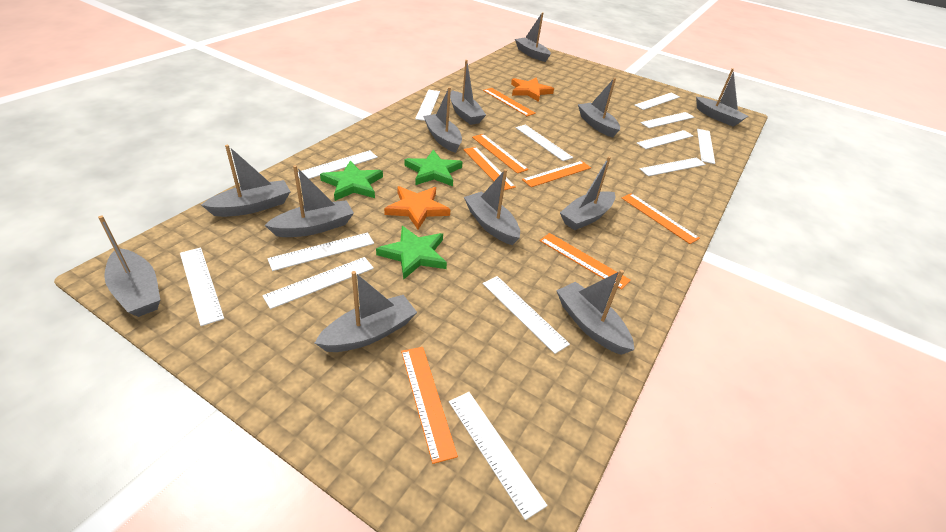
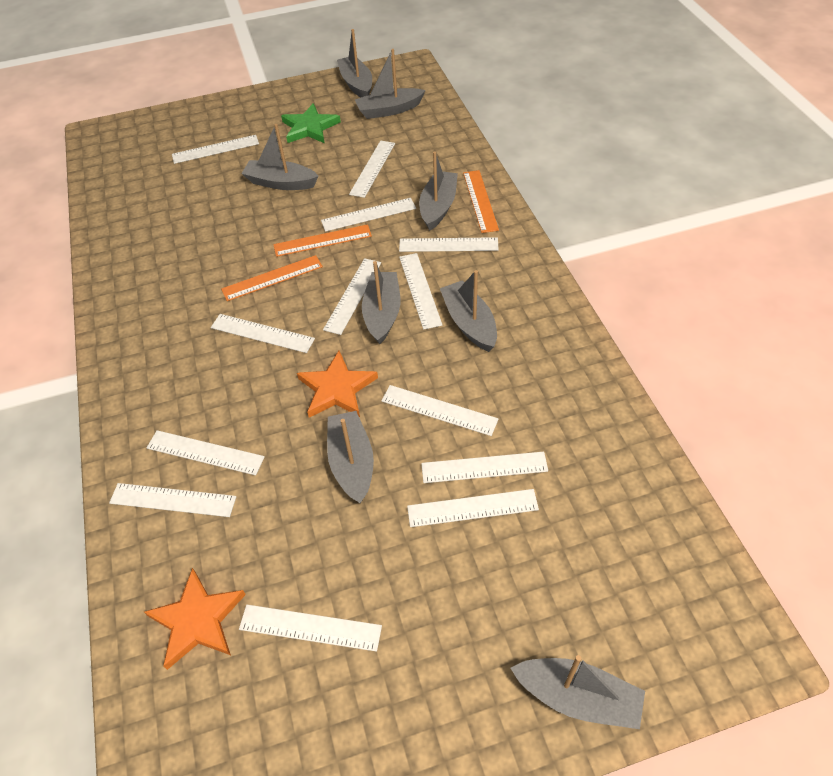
green star: [320,161,383,201] [376,226,447,279] [404,150,463,186] = 3 -> [281,103,341,143] = 1
grey boat: [98,215,160,317] [201,145,291,217] [265,165,354,237] [315,271,417,352] [423,87,462,153] [450,60,486,125] [464,169,520,245] [515,12,551,62] [556,270,634,355] [560,156,616,230] [578,78,620,138] [696,68,748,126] = 12 -> [241,124,319,190] [327,411,374,504] [337,29,372,98] [355,49,426,119] [362,261,400,344] [419,151,458,231] [440,270,497,352] [511,655,645,729] = 8
orange ruler: [401,347,458,464] [463,147,516,190] [472,134,529,173] [483,88,536,116] [522,161,591,187] [540,233,631,290] [622,193,700,244] = 7 -> [221,255,323,301] [273,224,372,257] [463,170,499,233] = 3

